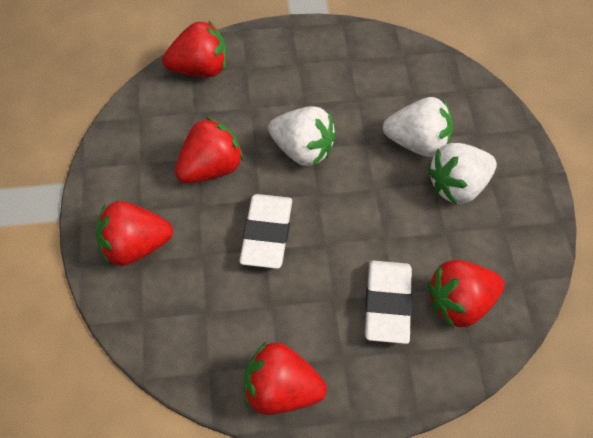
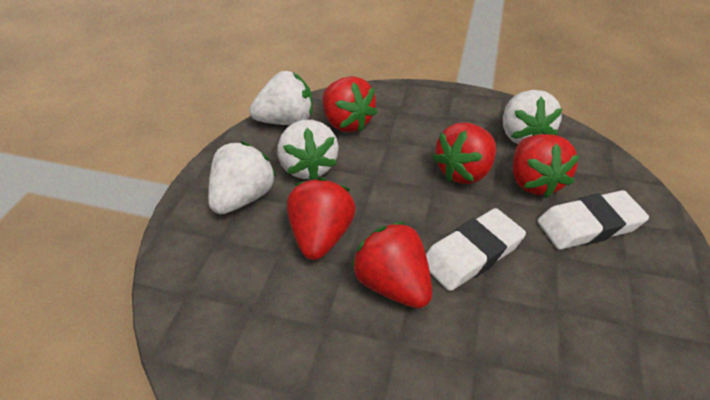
white strawberry: [268,106,336,166] [383,97,453,157] [427,143,497,204] = 3 -> [208,142,276,214] [249,71,313,125] [277,120,339,180] [503,90,563,144] = 4

